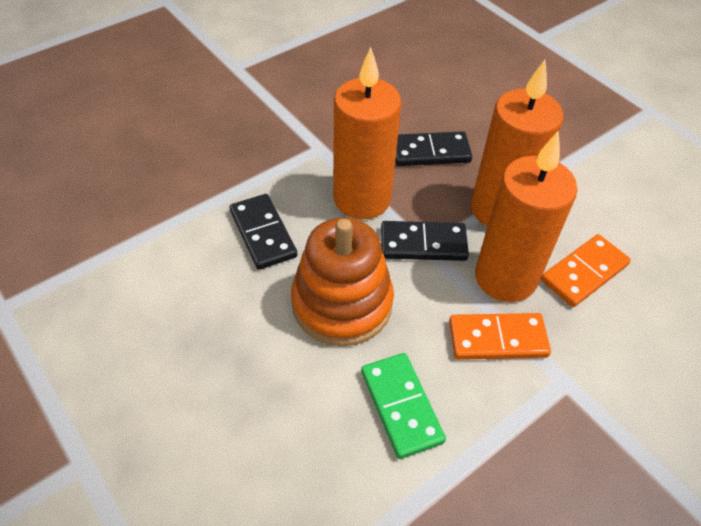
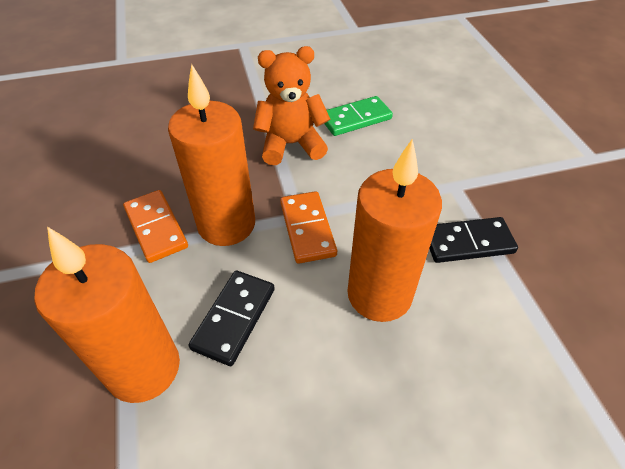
black domino: [230,194,297,270] [381,221,469,261] [395,131,472,166] = 3 -> [189,271,275,366] [429,217,518,263] = 2
orange stacking toy: [291,218,394,346] = 1 -> none = 0
orange teddy bear: none = 0 -> [253,46,330,165] = 1

